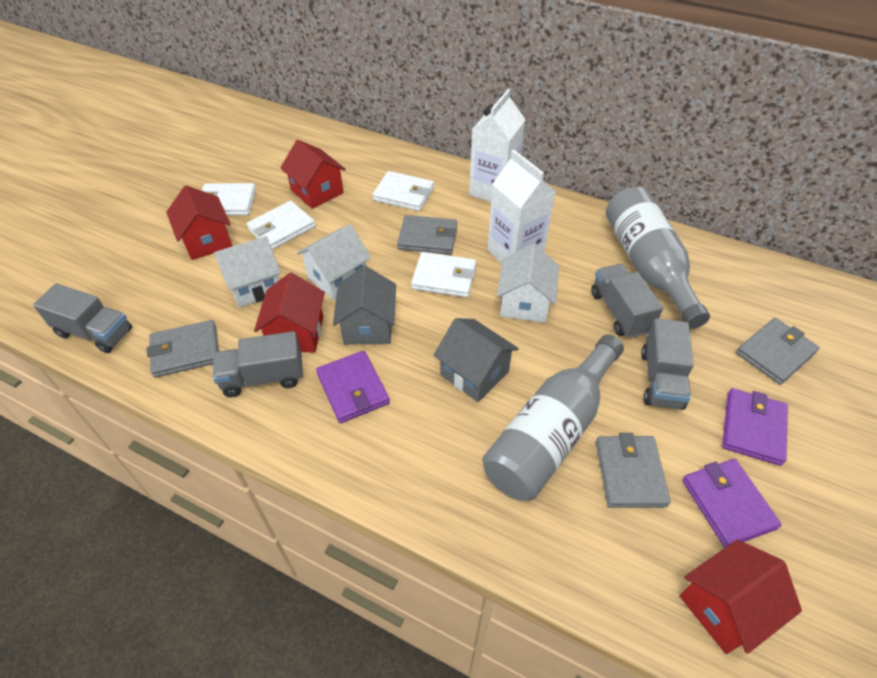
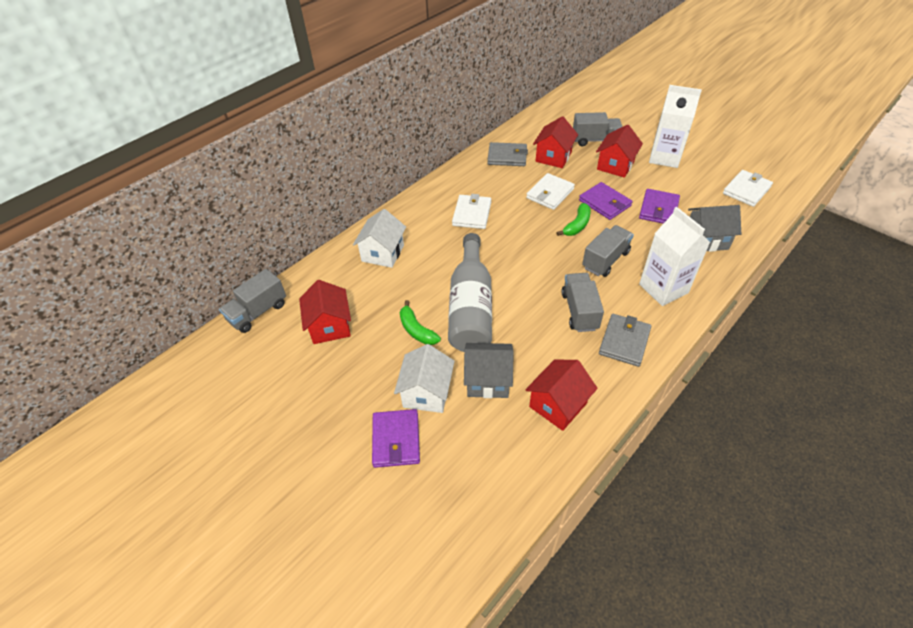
green banana: none = 0 -> [400,300,441,345] [556,203,591,236] = 2
grey bottle: [482,335,624,501] [606,187,710,329] = 2 -> [448,233,492,352] = 1
grey wallet: [147,320,219,378] [397,215,457,255] [596,433,671,508] [736,318,820,385] = 4 -> [487,142,528,166] [599,314,651,367] = 2
white house: [214,236,281,308] [297,224,371,300] [497,244,559,323] = 3 -> [353,209,406,268] [394,344,455,413] = 2
white wallet: [202,183,256,216] [246,201,316,250] [372,171,434,211] [411,252,476,298] = 4 -> [452,194,491,229] [526,173,575,210] [723,170,773,207] = 3

